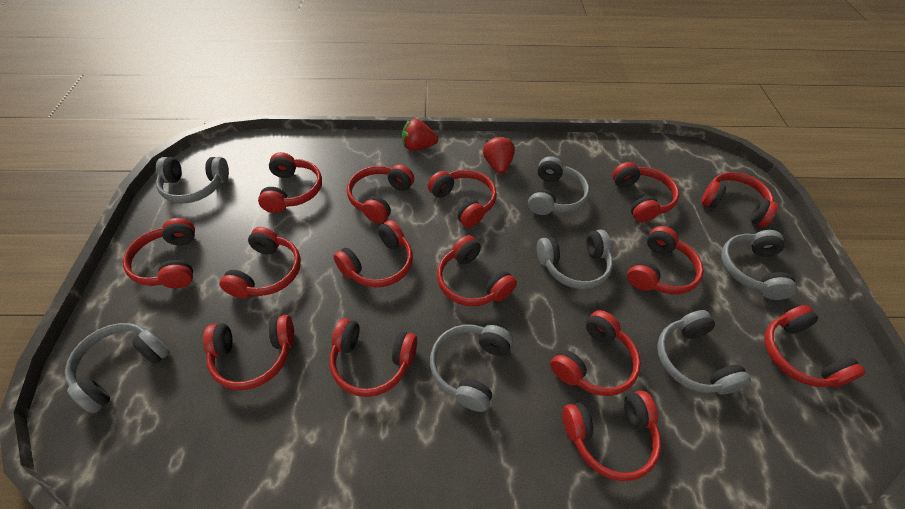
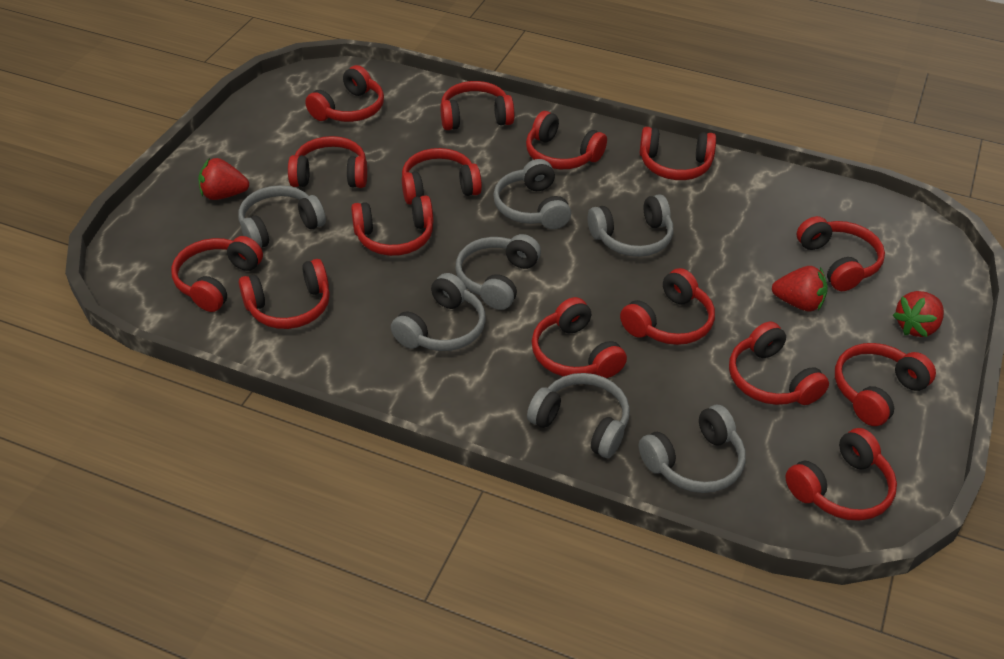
red strawberry: [402,119,438,151] [483,135,515,174] = 2 -> [198,158,249,200] [772,266,828,311] [893,291,944,337] = 3

